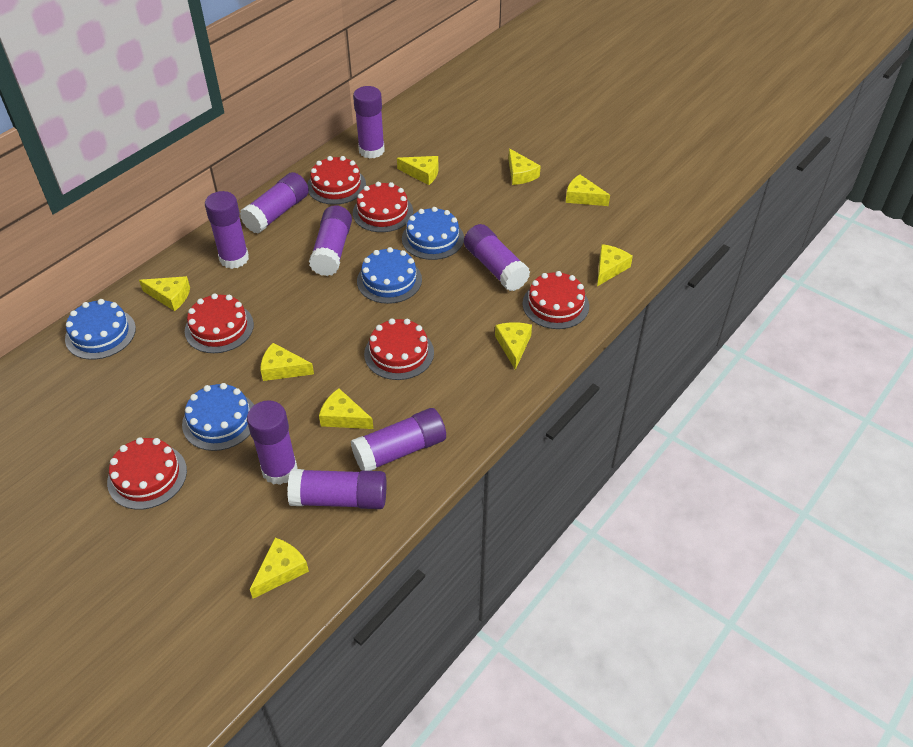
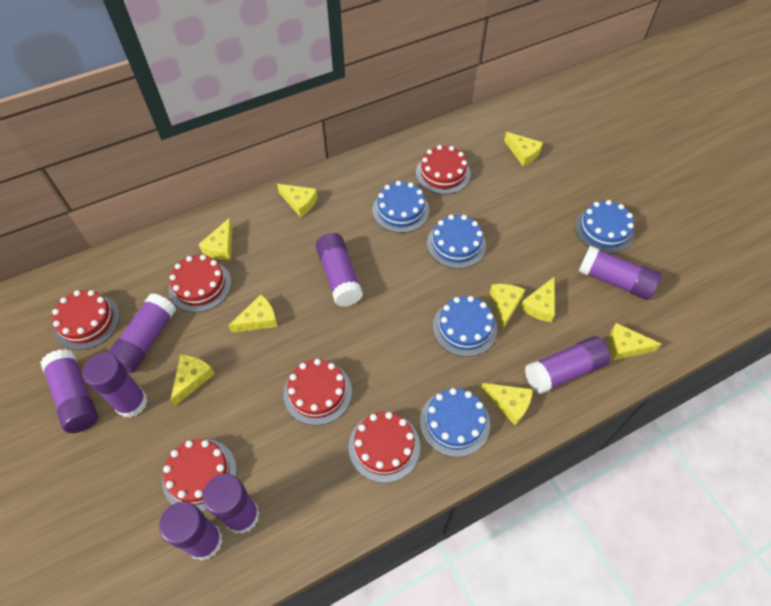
blue cake: [65,299,136,360] [182,383,254,451] [357,247,422,304] [402,207,464,260] = 4 -> [372,181,429,233] [420,388,490,457] [427,214,486,269] [433,296,497,357] [575,200,634,254] = 5

